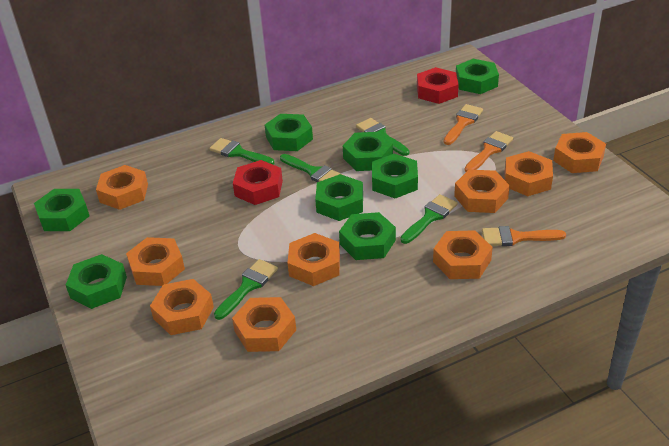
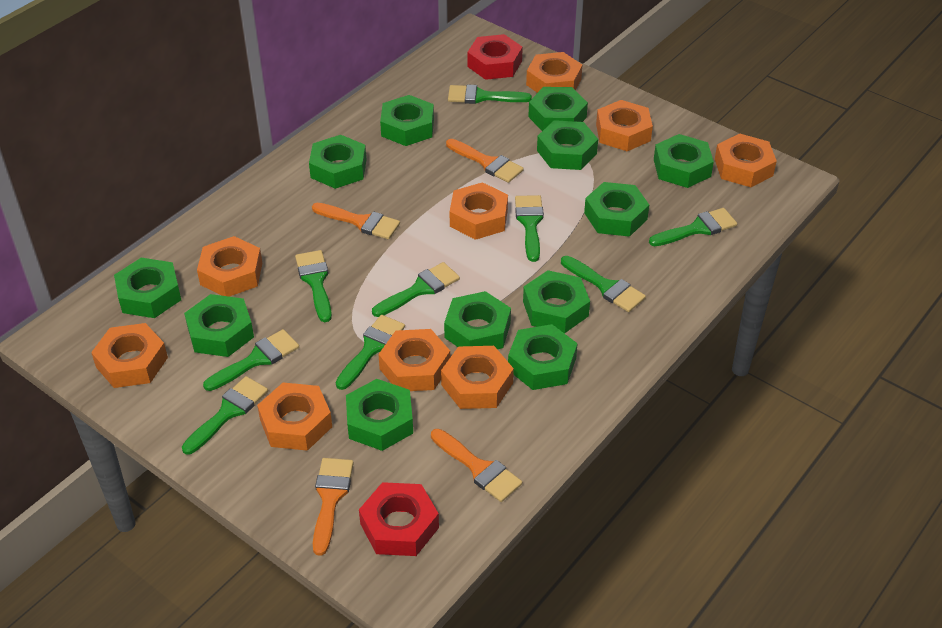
green brush: [209,138,274,165] [214,259,278,320] [280,154,343,182] [356,118,409,156] [400,194,458,244] = 5 -> [182,376,268,455] [203,329,299,391] [295,250,332,322] [336,315,405,390] [372,262,460,317] [448,85,532,104] [515,195,544,262] [561,256,646,312] [649,208,737,246] = 9
green nut: [34,189,90,231] [66,254,127,309] [265,114,313,151] [315,174,363,221] [339,212,396,260] [343,132,393,171] [372,154,418,198] [456,59,499,94] = 8 -> [114,258,181,318] [184,294,254,357] [309,135,366,189] [346,379,413,451] [380,95,434,146] [444,291,511,349] [508,324,578,390] [523,270,590,333] [528,87,588,131] [537,120,598,170] [584,182,649,237] [654,134,714,188] = 12
orange brush: [444,104,483,145] [465,131,513,172] [482,226,566,246] = 3 -> [312,203,400,239] [313,458,354,556] [431,429,522,502] [446,139,524,183] = 4

